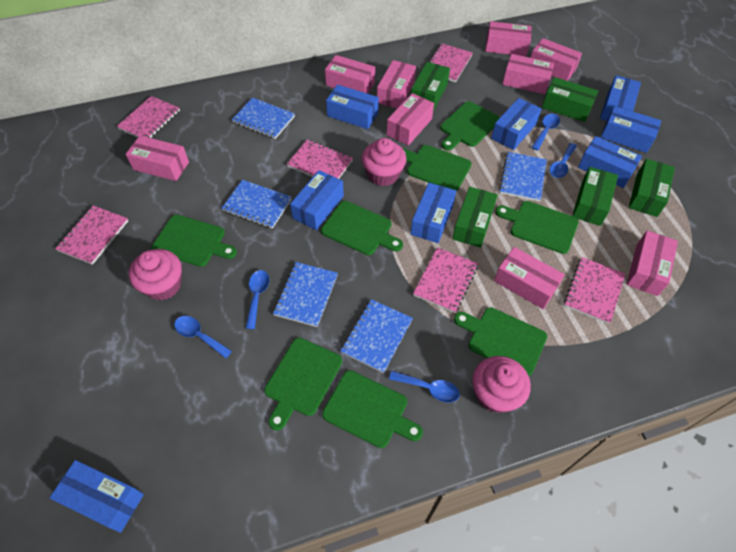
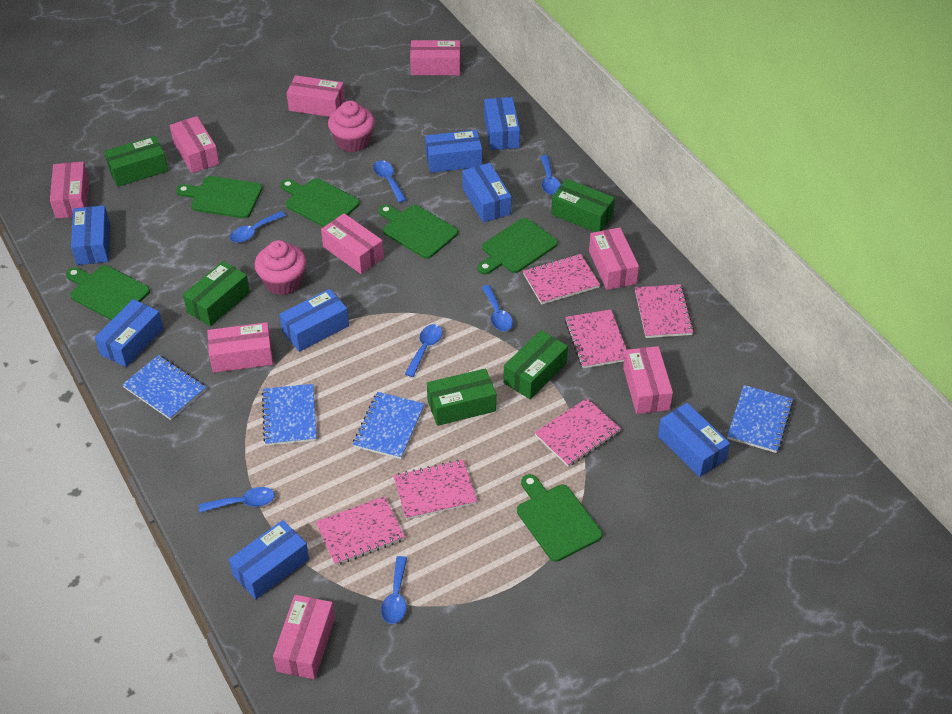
blue notebook: [221,180,292,229] [232,97,295,139] [273,262,338,327] [341,299,413,373] [499,152,547,202] = 5 -> [122,355,206,420] [262,384,317,446] [353,392,425,459] [727,385,793,453] = 4
blue spoon: [174,316,232,358] [246,270,269,329] [389,371,460,402] [531,114,560,151] [550,143,577,178] = 5 -> [199,487,275,513] [230,211,286,243] [373,160,406,203] [381,556,407,624] [405,324,443,377] [482,285,513,331] [540,155,561,195] = 7
green cutting board: [151,215,237,267] [264,338,342,431] [321,201,403,255] [322,370,423,448] [403,145,472,191] [440,101,500,150] [454,307,547,376] [495,201,579,254] = 8 -> [66,265,150,320] [176,176,262,218] [280,178,360,227] [378,204,458,259] [477,218,558,275] [517,474,602,562] = 6
pink cupcake: [129,249,182,300] [362,138,406,186] [472,356,531,413] = 3 -> [255,240,306,295] [328,100,375,152] = 2

